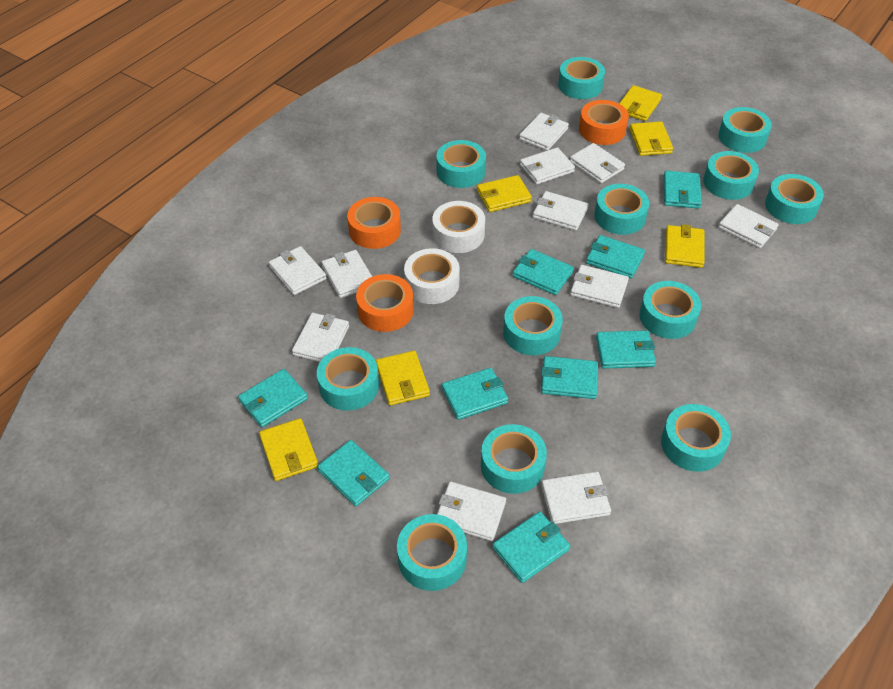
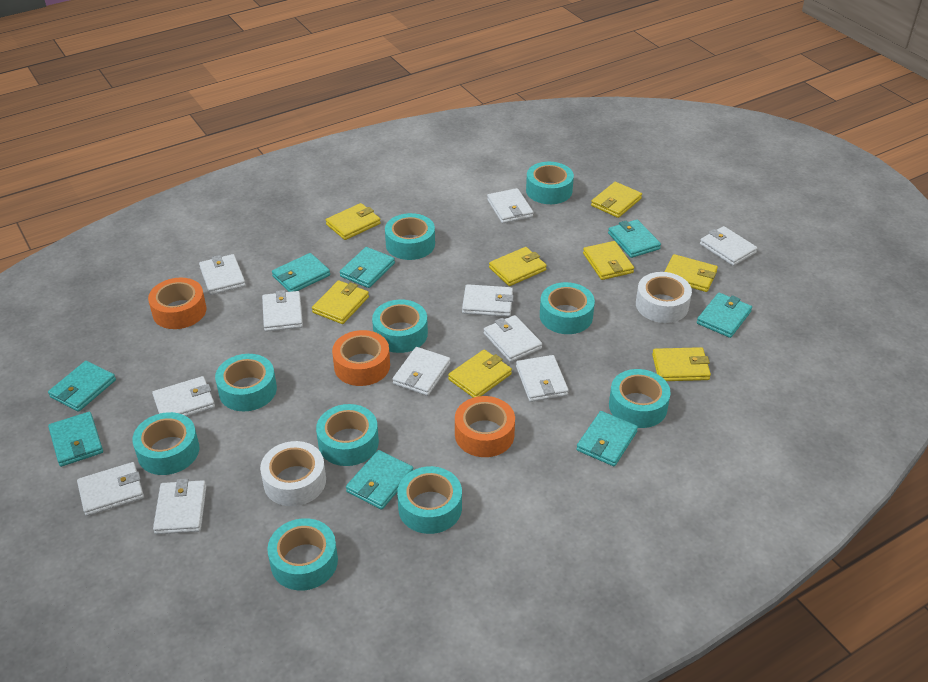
turquoise tape: [317,347,379,411] [397,514,467,591] [436,140,486,188] [481,424,547,494] [503,296,563,355] [558,57,605,99] [594,184,649,235] [639,281,701,339] [661,404,731,472] [703,151,759,200] [718,107,772,153] [765,174,824,224] = 12 -> [132,412,199,475] [215,354,277,411] [267,518,338,591] [316,404,379,466] [372,300,428,353] [385,213,435,260] [397,466,462,534] [526,162,574,204] [540,282,595,334] [609,369,671,428] = 10
turquoise wallet: [238,369,308,427] [317,440,389,506] [442,368,508,420] [492,512,570,583] [513,249,574,295] [541,356,598,399] [586,235,645,279] [596,330,656,369] [664,171,702,209] = 9 -> [48,361,116,412] [48,412,103,467] [272,253,330,292] [340,247,395,288] [346,450,414,510] [576,411,638,466] [608,219,661,258] [697,293,752,338] = 8
yellow wallet: [259,418,318,481] [376,351,430,406] [477,175,532,212] [619,85,662,121] [629,121,673,156] [665,224,705,268] = 6 -> [312,280,369,324] [326,203,381,240] [448,350,512,398] [489,247,547,286] [583,241,634,280] [591,182,642,218] [652,347,711,381] [664,254,718,292] = 8

